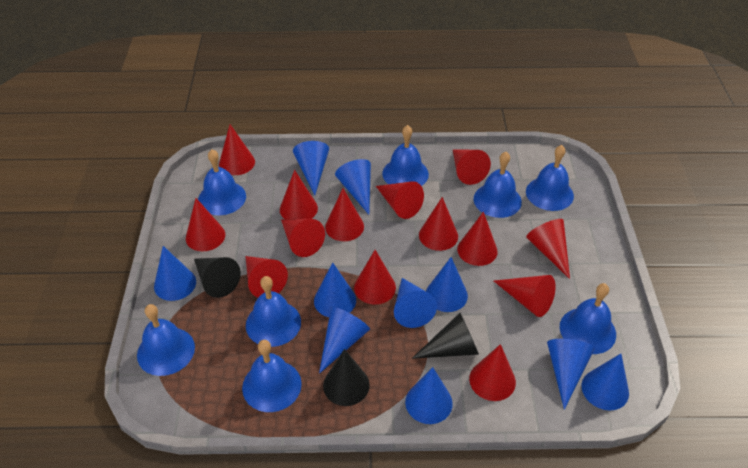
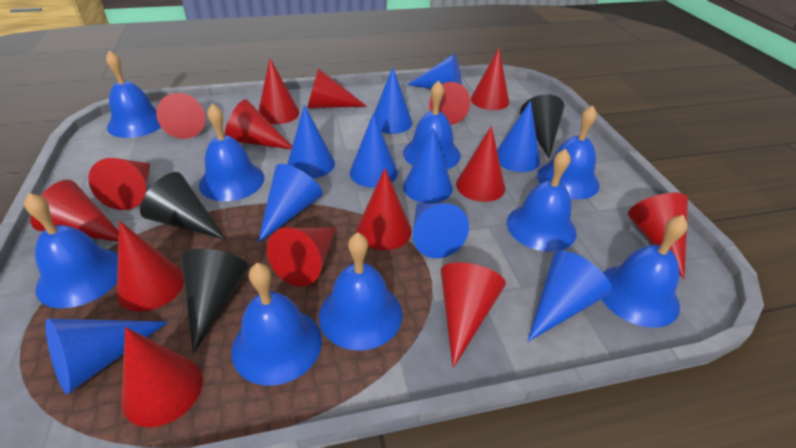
blue bell: [137,304,195,376] [198,149,246,215] [242,340,302,412] [246,276,301,347] [382,125,429,186] [474,152,522,218] [526,145,574,211] [560,283,616,354] = 8 -> [24,193,118,308] [106,50,161,138] [199,104,264,201] [231,263,322,386] [319,232,402,351] [403,80,461,169] [507,149,577,252] [537,105,600,200] [602,215,688,328] = 9
red cone: [186,198,225,251] [219,124,255,175] [245,256,288,297] [280,170,318,219] [281,219,325,257] [325,188,364,241] [354,250,396,305] [376,181,424,219] [419,197,458,251] [453,149,491,185] [457,212,498,266] [469,344,516,401] [494,275,556,317] [526,219,570,279] = 14 -> [30,180,119,242] [89,158,150,210] [117,221,184,312] [121,327,203,427] [156,93,205,139] [225,99,292,149] [258,59,299,124] [267,228,336,287] [307,68,367,108] [357,168,412,250] [429,82,470,125] [441,262,506,368] [456,126,505,202] [471,48,509,110] [628,193,688,279] = 15

